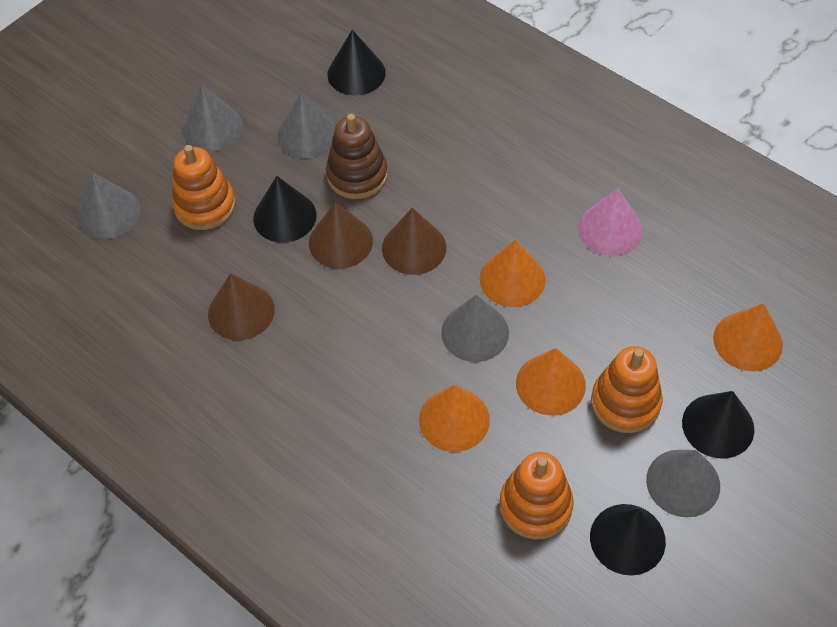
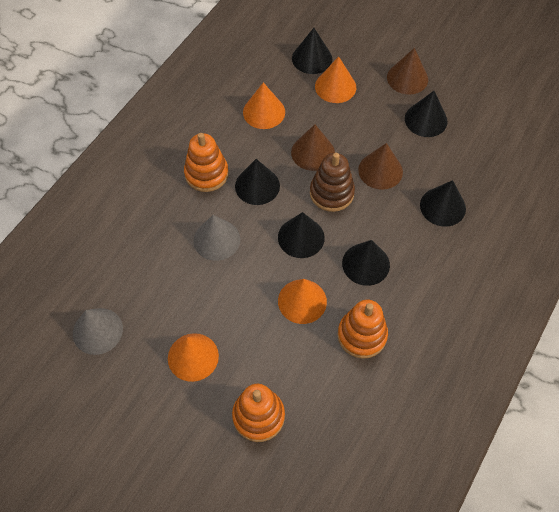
black cone: [253,176,317,243] [327,30,386,95] [590,504,666,575] [682,391,754,459] = 4 -> [235,159,280,205] [278,212,325,258] [292,28,332,74] [342,240,390,286] [405,91,448,137] [420,180,466,226] = 6
grey cone: [78,172,141,239] [183,85,243,151] [278,92,336,158] [441,295,509,362] [646,450,720,517] = 5 -> [73,308,123,355] [193,215,240,261] = 2
pink cone: [578,188,643,256] = 1 -> none = 0

